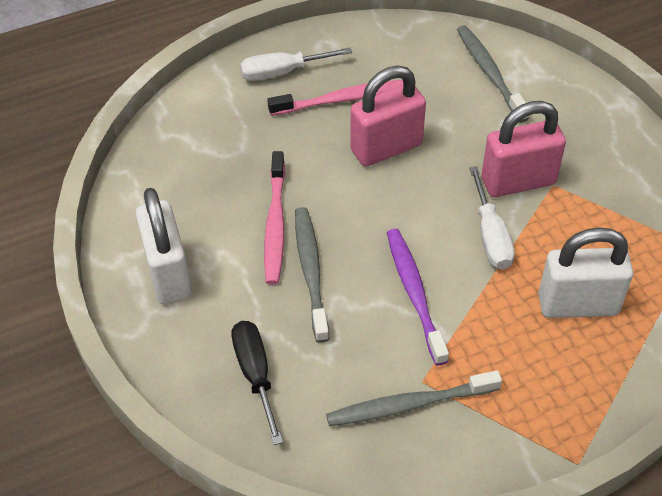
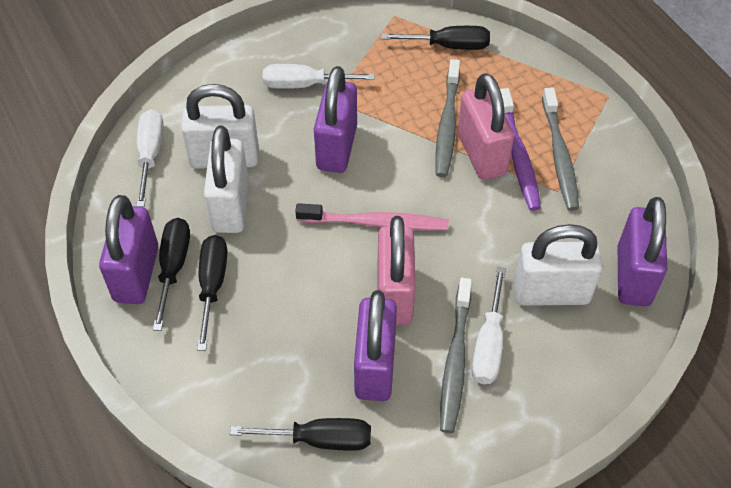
black screwdriver: [231,321,283,445] = 1 -> [153,218,190,331] [197,235,227,351] [230,418,371,451] [381,26,490,50] = 4
pink toothbrush: [264,151,285,285] [267,80,403,116] = 2 -> [295,203,449,230] = 1
purple padlock: none = 0 -> [99,195,158,304] [314,66,357,173] [354,290,397,401] [618,197,667,306] = 4
white padlock: [136,188,192,304] [538,227,633,318] = 2 -> [181,84,259,169] [204,126,249,233] [514,224,603,306] = 3
white screwdriver: [240,48,352,81] [469,166,515,269] = 2 -> [136,109,164,207] [263,64,375,89] [472,267,506,384] = 3

